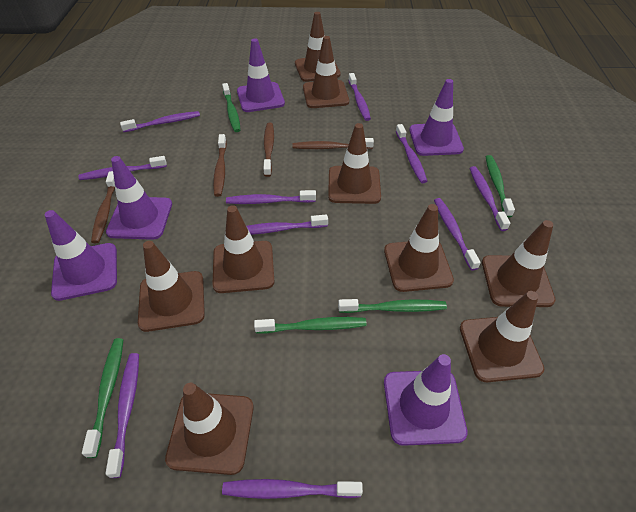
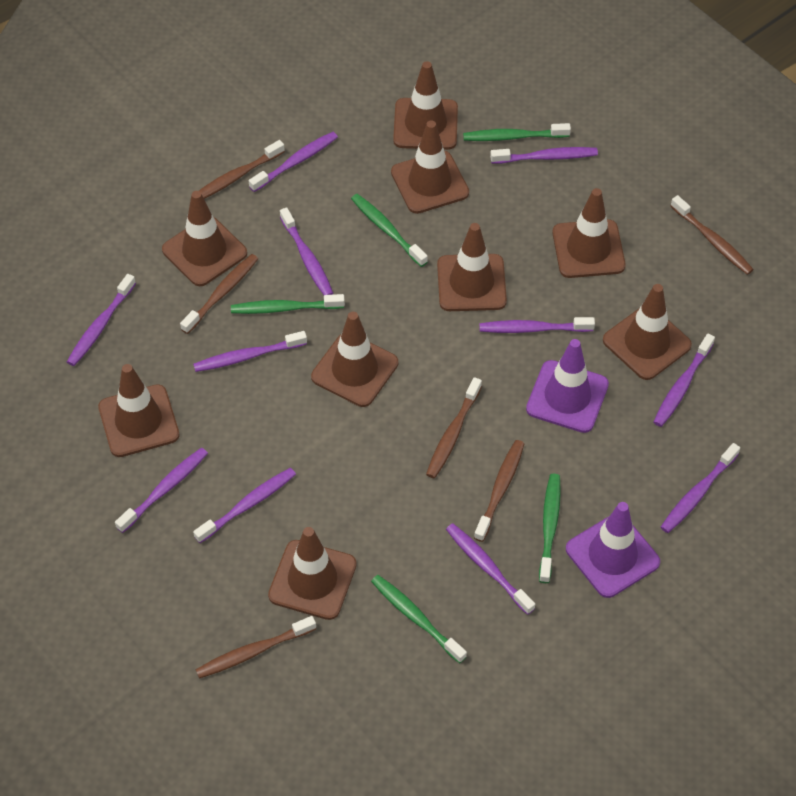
brown toothbrush: [91,171,115,243] [213,134,227,197] [263,122,274,177] [292,138,374,149] = 4 -> [180,254,258,334] [196,616,316,679] [199,140,285,199] [426,377,482,478] [474,440,524,542] [671,195,754,275] = 6
purple toothbrush: [78,156,167,180] [106,353,139,478] [120,111,200,132] [222,479,363,499] [226,190,316,204] [247,214,328,235] [348,73,371,121] [396,124,427,183] [434,198,481,271] [469,166,510,231] = 10 -> [67,274,136,366] [115,447,208,533] [193,331,307,372] [193,468,296,543] [249,132,338,192] [280,207,334,295] [446,523,535,615] [479,317,595,333] [490,147,598,164] [654,334,715,427] [661,443,740,533] = 11
purple traffic cone: [45,210,117,301] [106,156,172,240] [237,38,285,112] [384,354,468,446] [409,79,464,156] = 5 -> [526,339,609,433] [566,502,660,598] = 2

